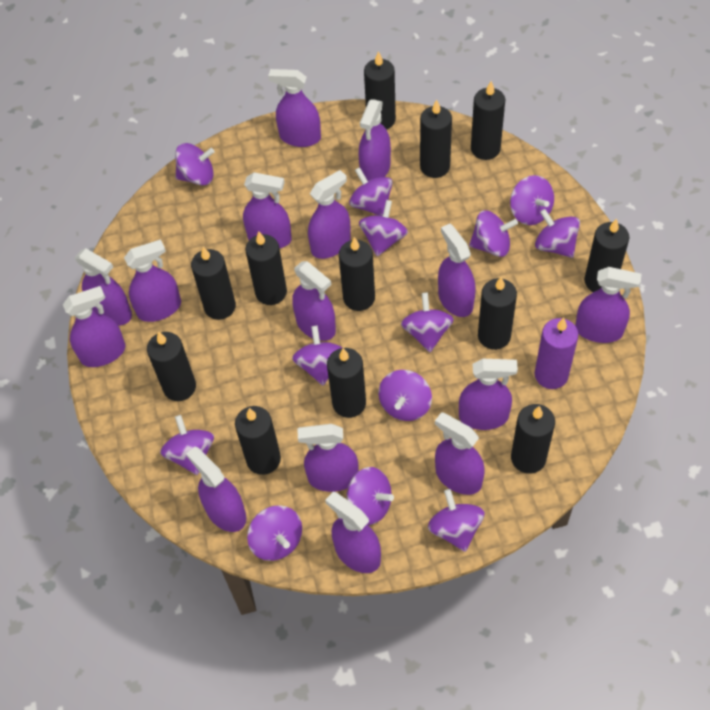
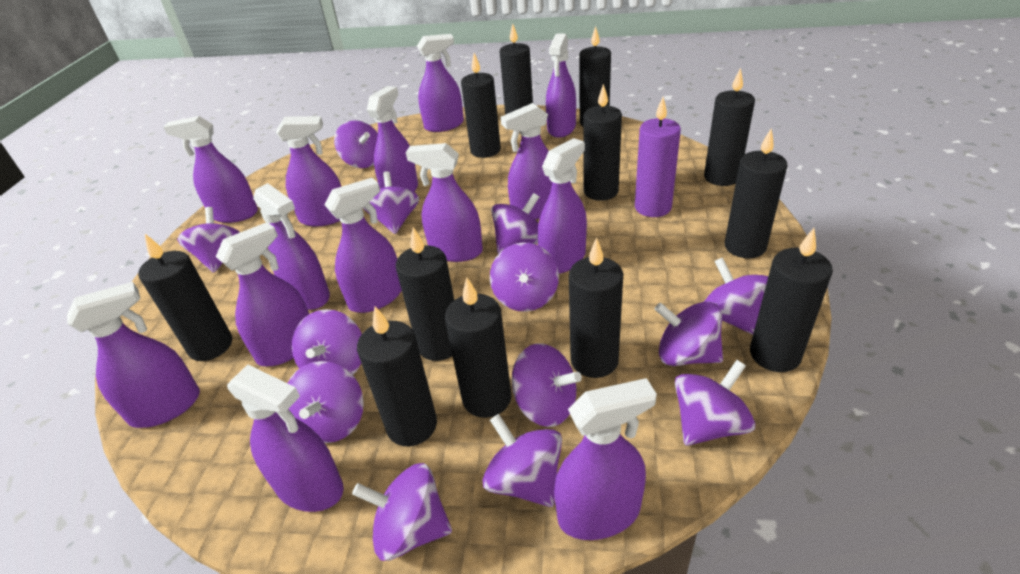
purple spray bottle: [63,286,126,367] [75,248,132,326] [124,239,181,322] [186,447,246,532] [243,172,292,249] [268,69,321,147] [292,261,336,341] [298,424,358,492] [308,170,351,259] [325,492,381,573] [359,99,391,181] [435,412,485,495] [438,224,476,317] [459,359,518,430] [575,267,641,343] = 15 -> [67,282,200,428] [164,116,258,223] [216,222,309,366] [227,364,344,512] [253,183,330,310] [276,116,341,226] [324,178,402,313] [367,86,418,192] [406,143,483,262] [417,34,464,132] [501,103,552,219] [537,138,587,274] [546,34,576,138] [554,378,657,540] = 14

